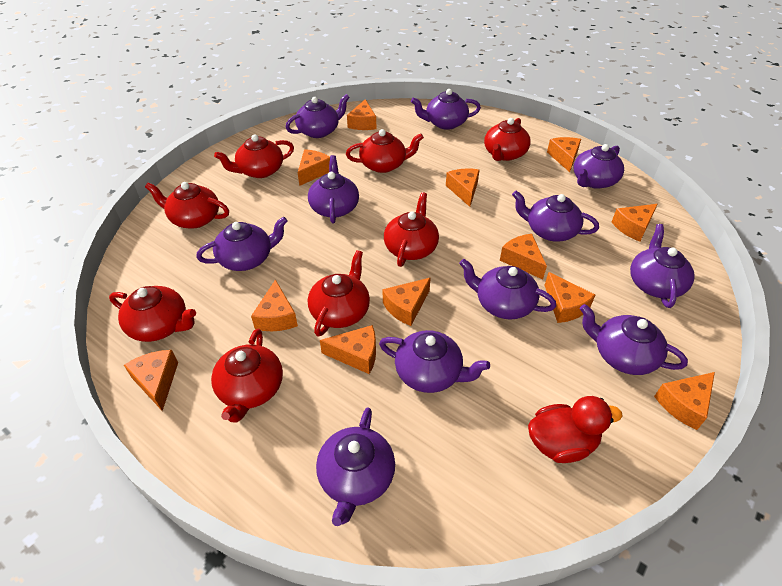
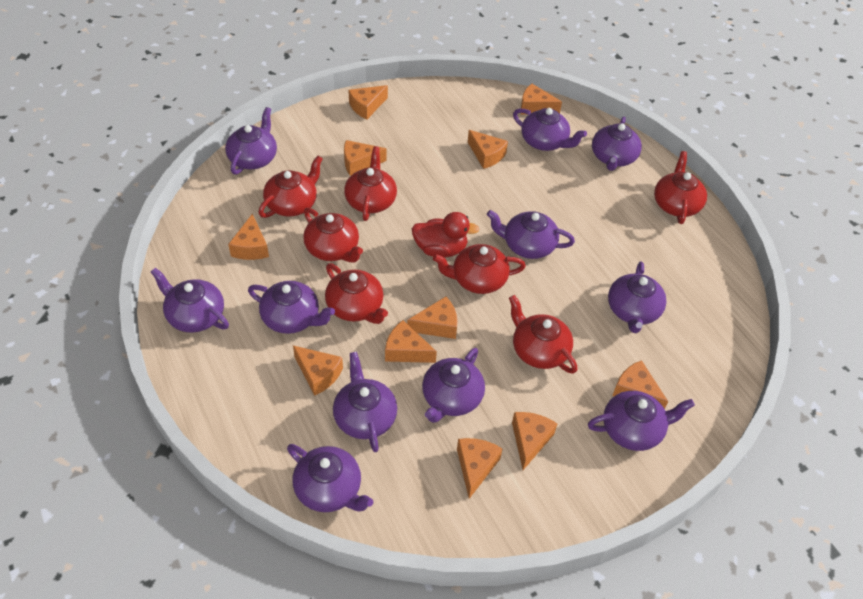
orange cheese: [124,350,178,411] [251,279,298,331] [298,149,330,186] [320,325,376,374] [347,99,376,130] [383,278,431,326] [446,169,479,207] [500,234,547,279] [544,272,595,323] [547,137,581,172] [612,204,658,242] [654,372,715,430] = 12 -> [228,214,269,260] [293,346,343,396] [344,140,387,176] [349,85,388,119] [385,320,437,363] [407,297,457,339] [457,438,503,499] [468,130,508,169] [512,412,557,470] [521,84,562,115] [612,360,668,409] = 11
red teapot: [109,286,196,342] [145,182,229,228] [211,329,283,423] [214,134,294,178] [308,250,370,337] [346,129,424,173] [384,192,439,267] [484,118,531,161] = 8 -> [258,156,323,218] [303,207,363,263] [325,263,388,324] [344,146,397,221] [433,244,526,294] [509,295,577,374] [654,151,707,224] = 7

